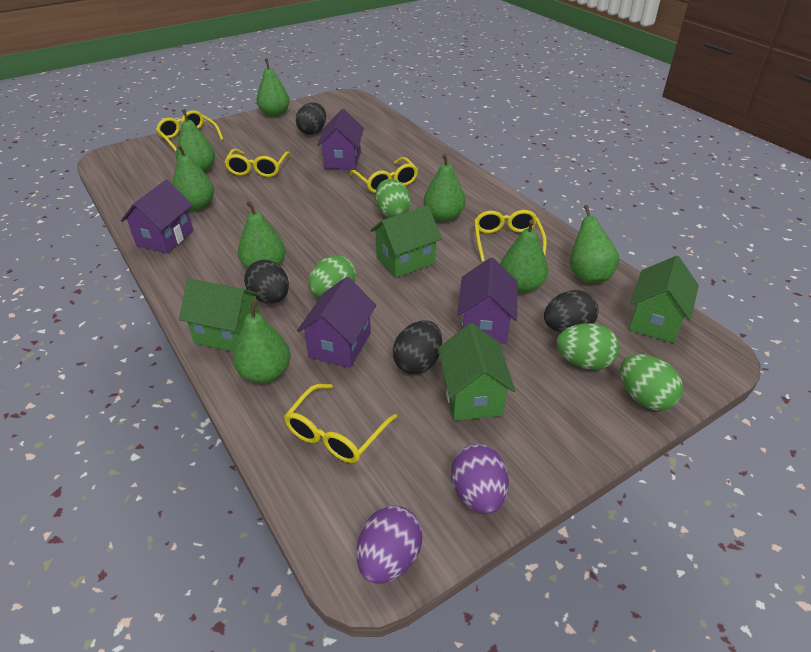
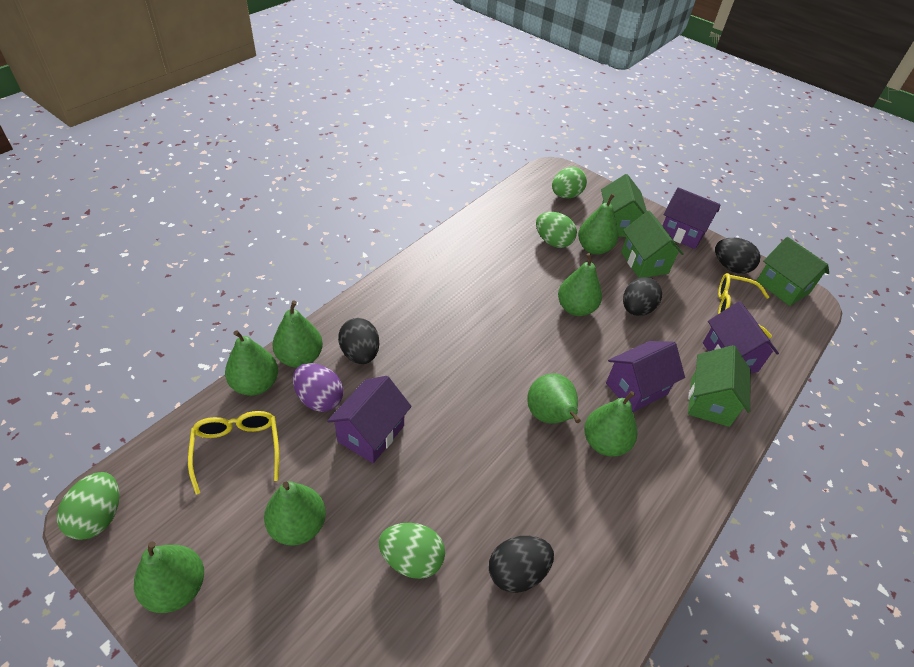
purple egg: [357,506,422,584] [451,444,509,514] = 2 -> [293,363,343,412] = 1
yellow glasses: [156,110,224,151] [224,149,290,177] [284,384,397,463] [349,157,418,193] [474,210,547,262] = 5 -> [188,411,279,495] [718,273,772,338] = 2

